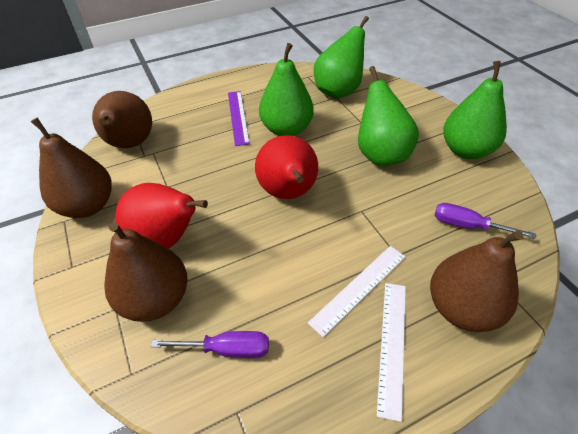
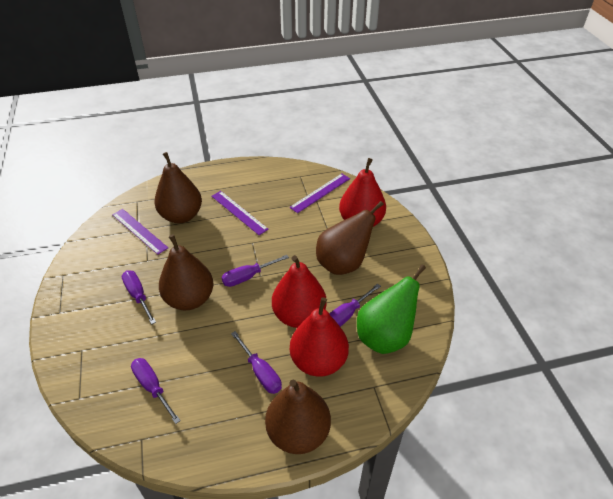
green pear: [259,43,314,136] [314,16,369,98] [358,66,419,166] [443,61,507,159] = 4 -> [357,265,426,354] = 1
purple ruler: [228,91,250,146] = 1 -> [112,209,168,255] [211,191,269,235] [289,174,350,213] = 3
purple screwdriver: [151,331,269,358] [435,203,536,239] = 2 -> [122,270,156,325] [131,358,181,424] [221,255,289,287] [231,331,282,394] [329,284,381,327] = 5
red pear: [115,183,208,248] [255,135,318,199] = 2 -> [272,255,327,328] [290,297,349,377] [339,158,386,227] = 3
white ruler: [308,246,405,337] [377,283,406,422] = 2 -> none = 0

